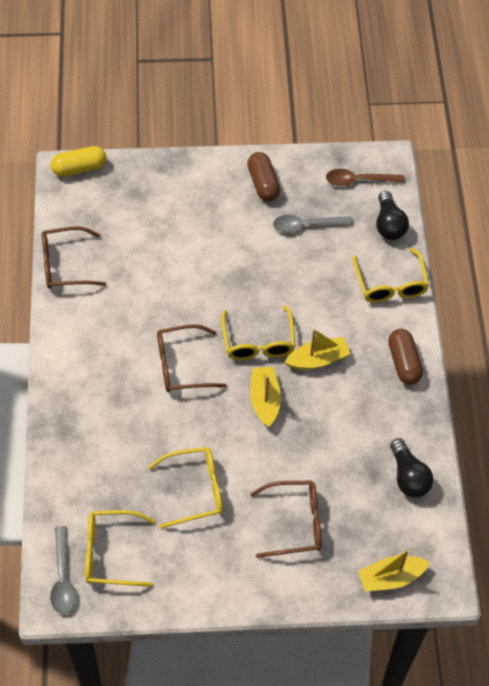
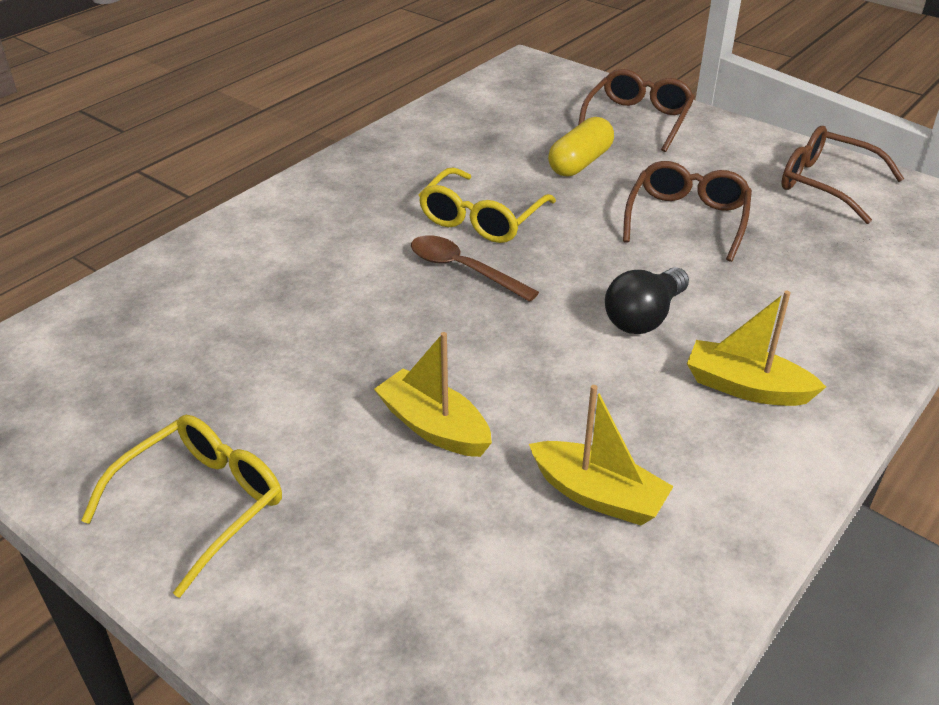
black light bulb: [376,191,409,240] [390,439,433,497] = 2 -> [605,267,689,334] = 1
brown capsule: [247,152,280,201] [388,329,423,385] = 2 -> none = 0
grey spoon: [50,526,76,614] [273,215,353,233] = 2 -> none = 0
yellow glasses: [85,510,155,587] [148,447,223,528] [221,305,295,360] [353,248,429,303] = 4 -> [81,415,282,598] [419,168,556,243] = 2

